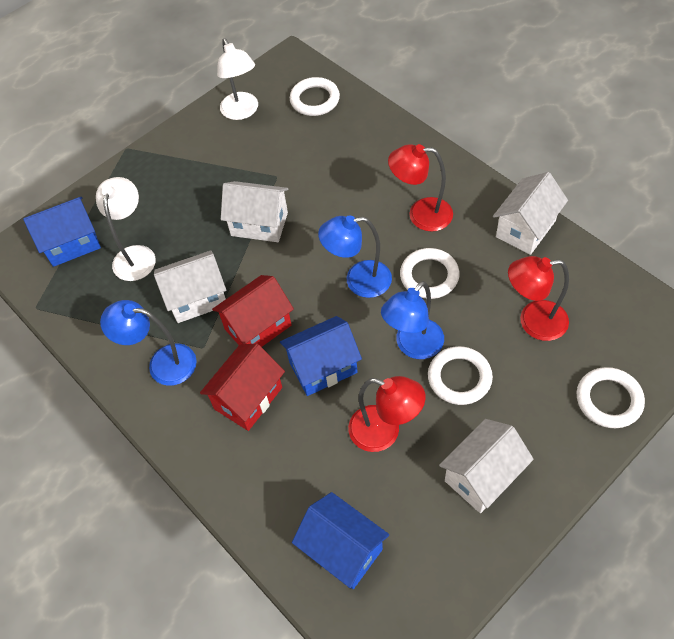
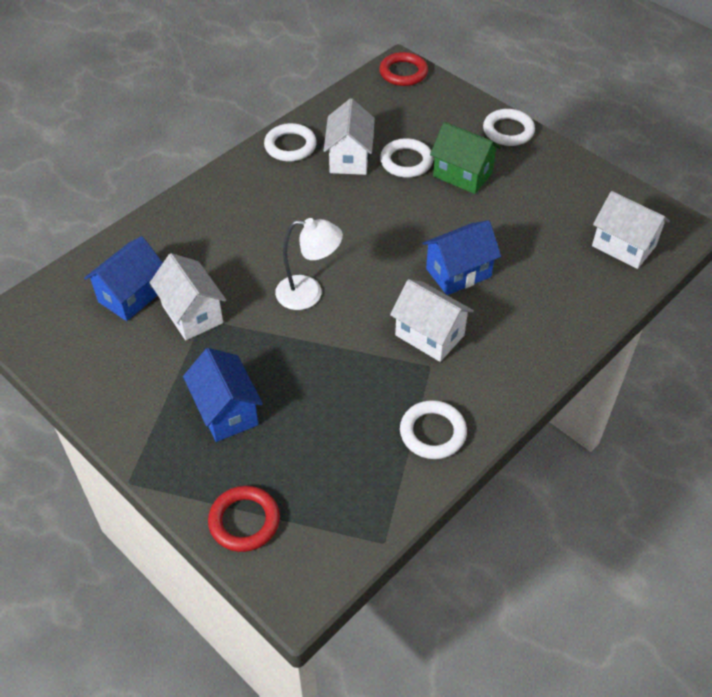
blue lamp: [100,300,197,386] [318,215,392,298] [381,281,444,359] = 3 -> none = 0
green house: none = 0 -> [430,122,501,194] = 1
red house: [200,344,285,431] [212,275,294,347] = 2 -> none = 0
red lamp: [348,376,426,452] [388,144,453,232] [508,256,569,341] = 3 -> none = 0
red ring: none = 0 -> [208,486,280,552] [379,52,428,86] = 2
white lamp: [96,177,156,281] [217,38,258,120] = 2 -> [275,218,343,310] = 1

